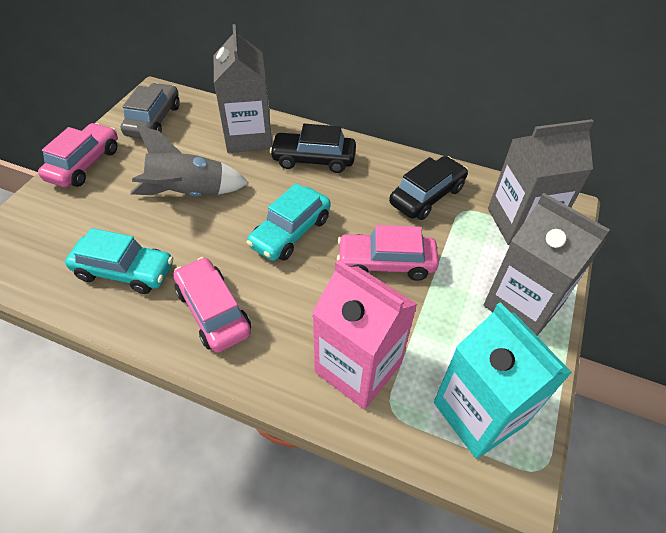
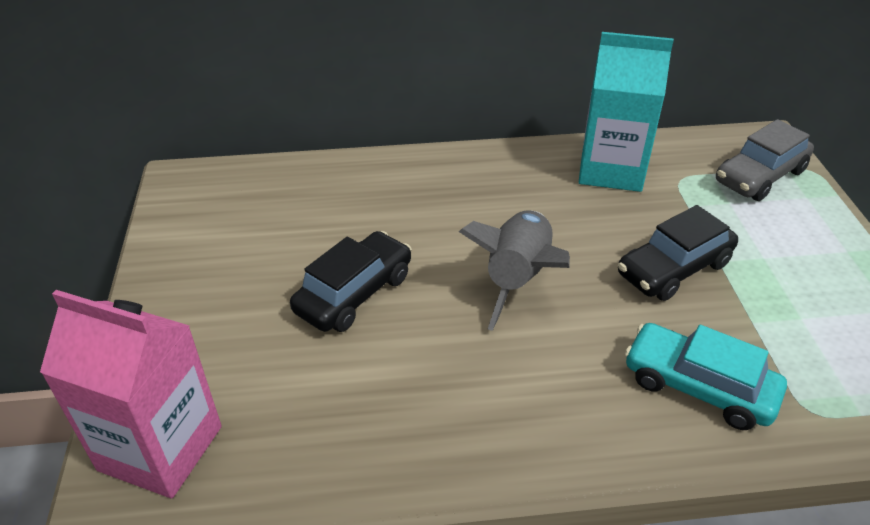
grey carton: [214,24,272,153] [483,193,610,336] [488,119,594,245] = 3 -> none = 0
pink car: [38,123,118,187] [173,257,251,353] [337,225,439,281] = 3 -> none = 0
turquoise car: [65,228,173,294] [246,183,331,261] = 2 -> [625,323,787,430] = 1

